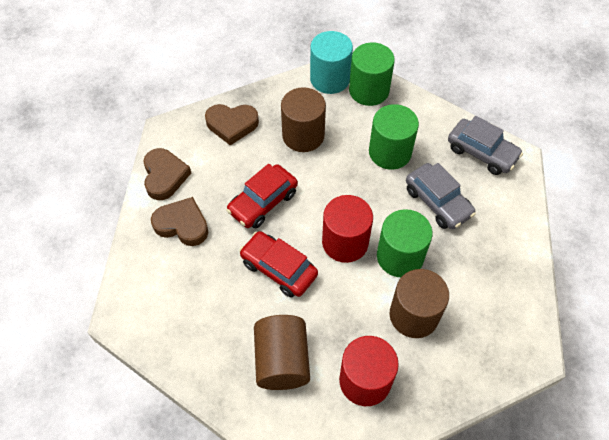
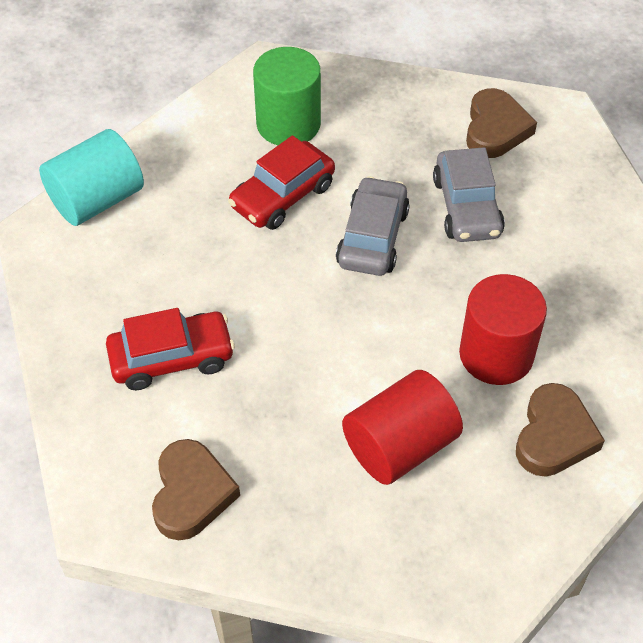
brown cylinder: [254,315,310,390] [281,87,326,152] [390,269,449,338] = 3 -> none = 0
green cylinder: [349,42,395,106] [369,104,419,170] [377,209,433,277] = 3 -> [253,47,321,145] = 1

